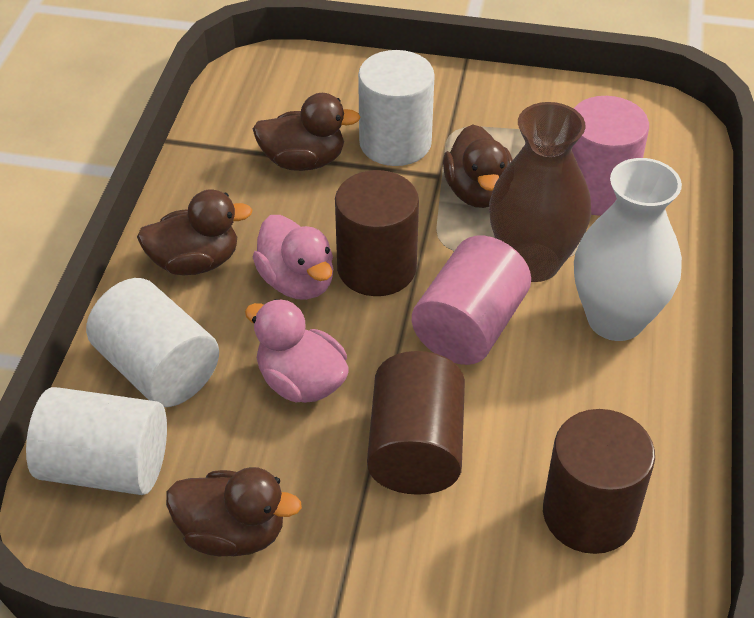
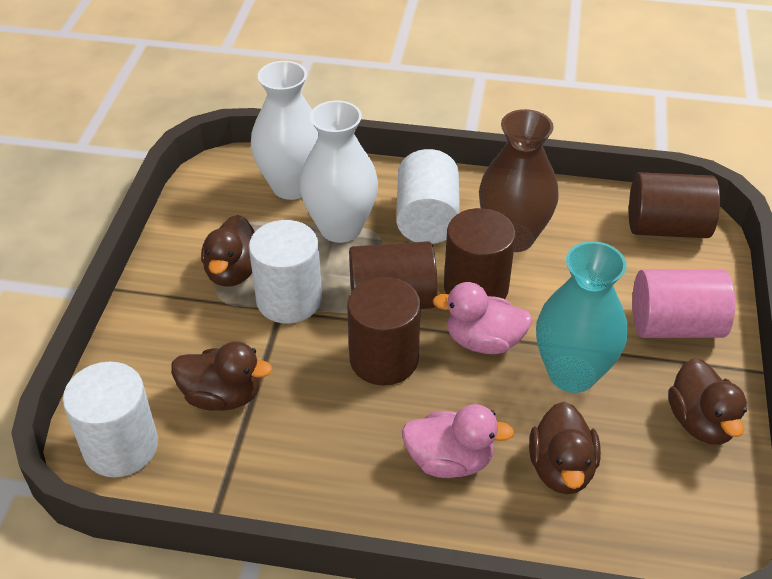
brown cylinder: [335,170,419,296] [367,351,465,495] [543,409,655,554] = 3 -> [347,277,421,385] [349,241,438,309] [444,208,516,299] [629,172,720,238] = 4
pink cylinder: [412,236,531,365] [572,96,649,216] = 2 -> [632,269,735,338] = 1
turquoise vase: none = 0 -> [536,241,627,393] = 1
white vase: [574,158,682,341] = 1 -> [251,61,319,200] [300,100,378,243] = 2

